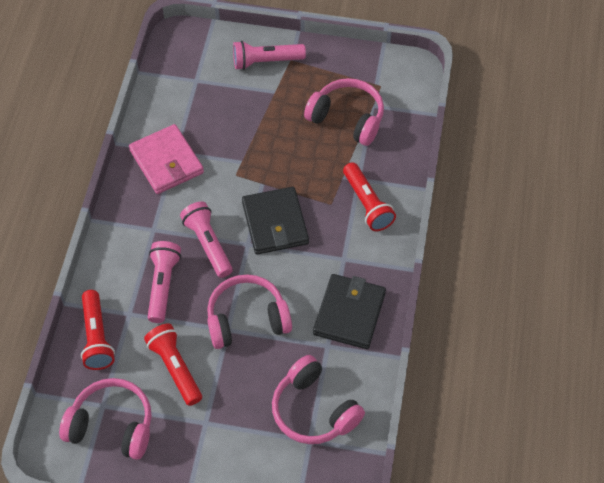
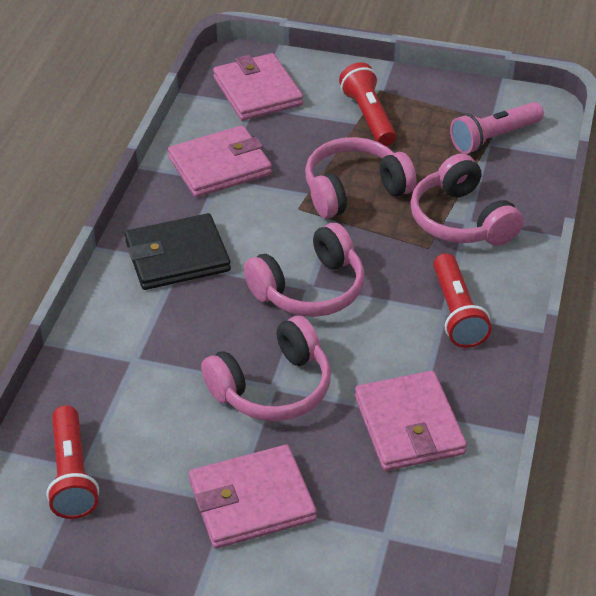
black wallet: [242,187,309,255] [313,274,386,349] = 2 -> [125,213,231,290] = 1
pink flashlight: [148,241,181,323] [180,202,233,278] [233,41,306,70] = 3 -> [450,102,544,154] = 1
pink wallet: [129,124,204,194] = 1 -> [168,125,272,197] [189,445,317,549] [213,53,303,121] [355,371,467,471] = 4

